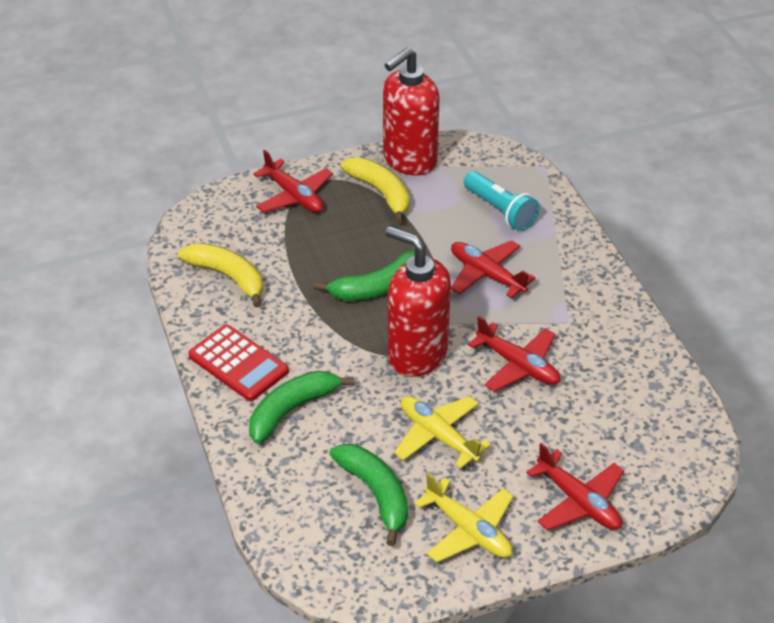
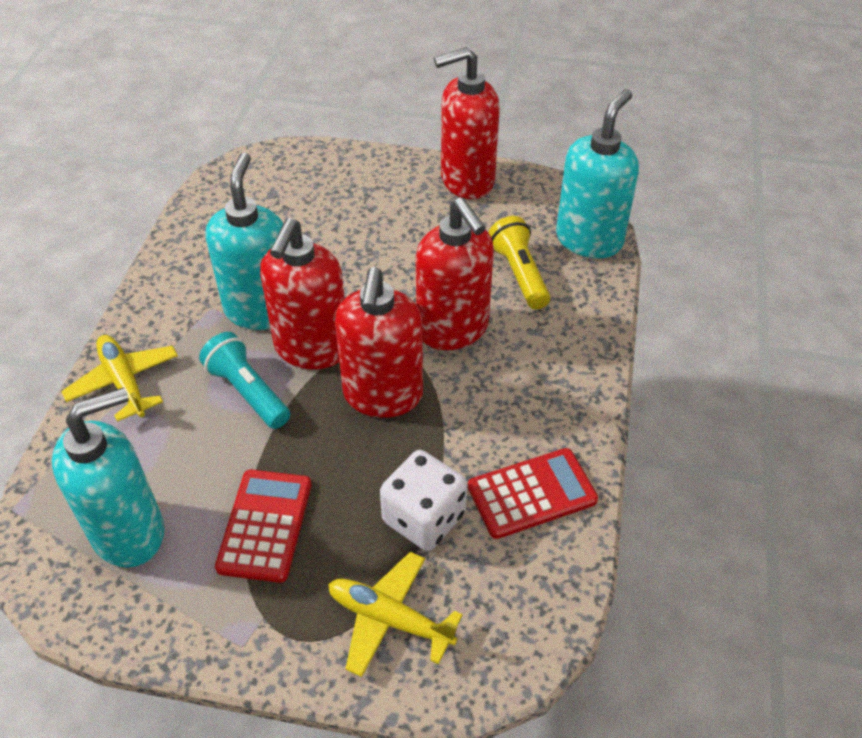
green banana: [249,371,354,444] [314,250,415,301] [329,444,408,546] = 3 -> none = 0
red calculator: [188,325,289,401] = 1 -> [215,469,311,583] [468,448,598,539] = 2
red plane: [253,150,333,213] [451,240,536,298] [468,316,560,392] [526,443,624,531] = 4 -> none = 0
red soap dispenser: [383,48,440,175] [385,226,451,377] = 2 -> [260,218,345,369] [335,267,423,418] [415,198,494,350] [434,47,500,199] = 4
turquoise soap dispenser: none = 0 -> [52,387,164,568] [206,153,283,330] [556,89,639,258] = 3
white dice: none = 0 -> [380,450,467,551] = 1
yellow banana: [178,243,263,307] [341,157,410,224] = 2 -> none = 0
yellow flashlight: none = 0 -> [489,216,550,310] = 1

